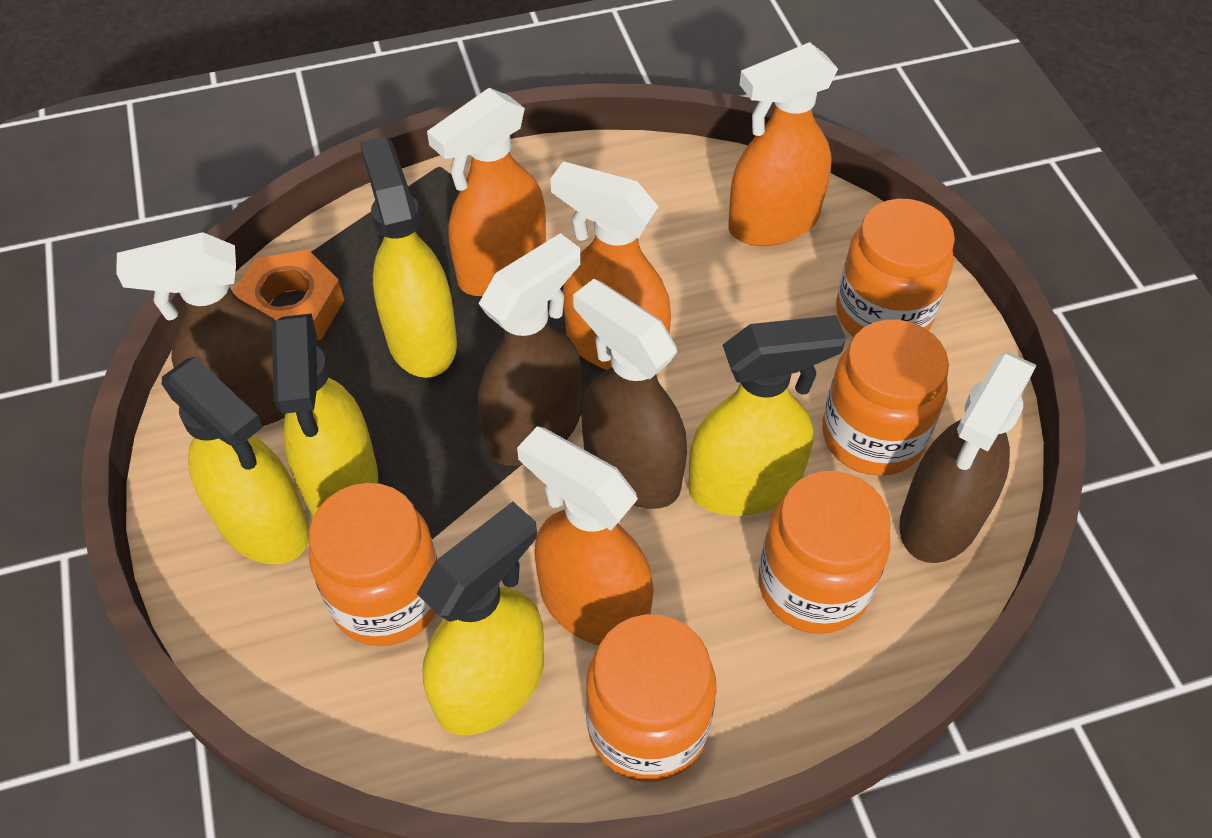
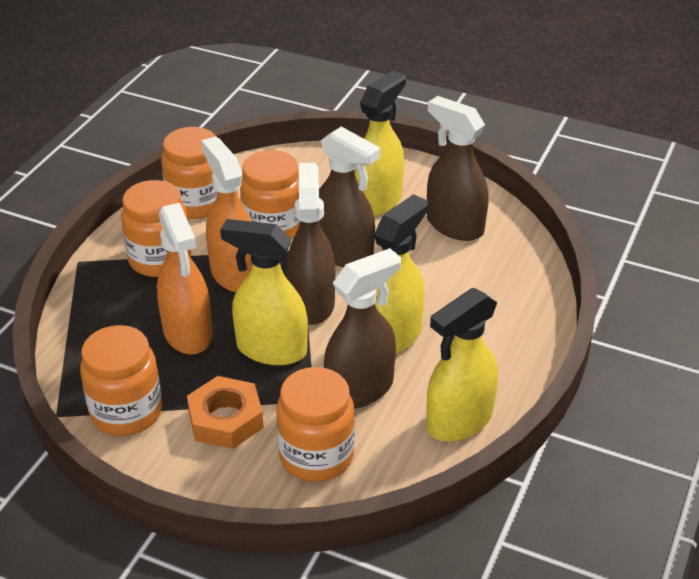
orange spray bottle: [427,88,546,296] [517,426,654,646] [550,161,671,370] [728,42,838,246] = 4 -> [157,203,212,355] [201,136,253,292] = 2
yellow spray bottle: [162,357,309,564] [272,313,378,517] [360,136,457,378] [417,502,544,735] [688,315,846,516] = 5 -> [220,219,308,366] [354,71,406,217] [374,194,428,354] [426,288,498,442] = 4

